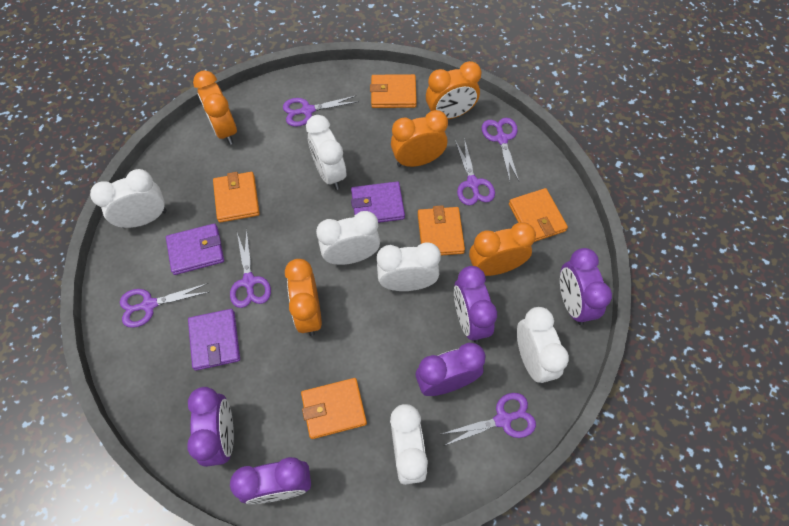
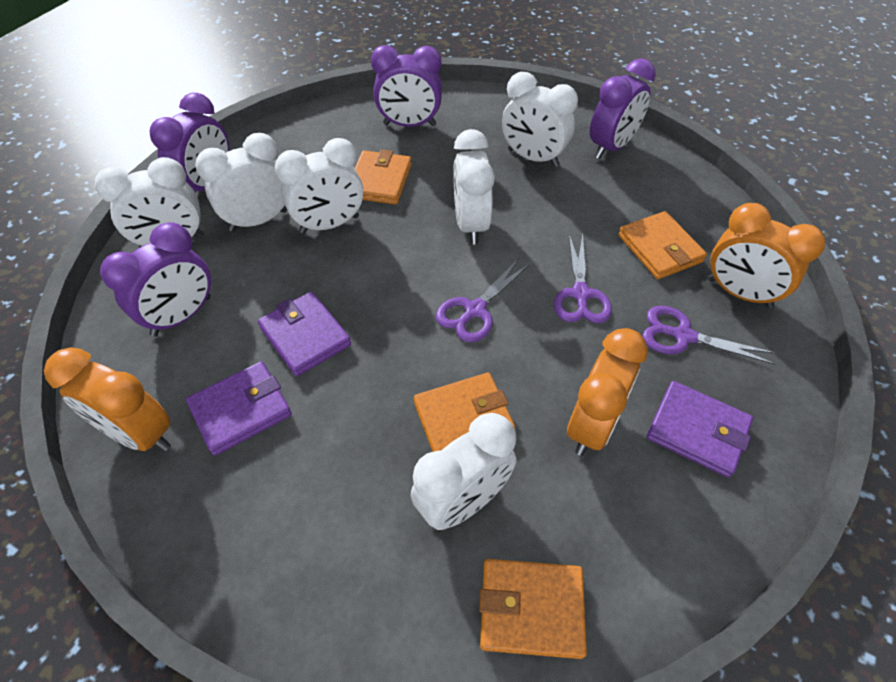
orange clock: [193,70,237,145] [285,259,322,336] [391,110,448,167] [426,61,481,119] [469,222,536,276] = 5 -> [44,347,171,451] [567,328,648,456] [708,203,825,308] = 3
orange wallet: [213,172,260,223] [301,378,367,439] [370,74,417,108] [418,205,465,256] [509,188,568,242] = 5 -> [355,149,412,205] [414,372,516,452] [479,559,587,659] [618,211,707,279] = 4
purple clock: [187,387,234,467] [230,457,311,504] [416,343,485,396] [454,266,497,343] [560,248,612,325] = 5 -> [100,222,211,336] [149,93,229,193] [371,45,442,127] [590,58,656,159] = 4
purple scissors: [120,283,209,328] [230,230,271,308] [283,95,359,127] [442,393,536,446] [455,138,495,205] [482,118,519,181] = 6 -> [436,258,531,342] [554,234,612,323] [642,306,776,365] = 3

